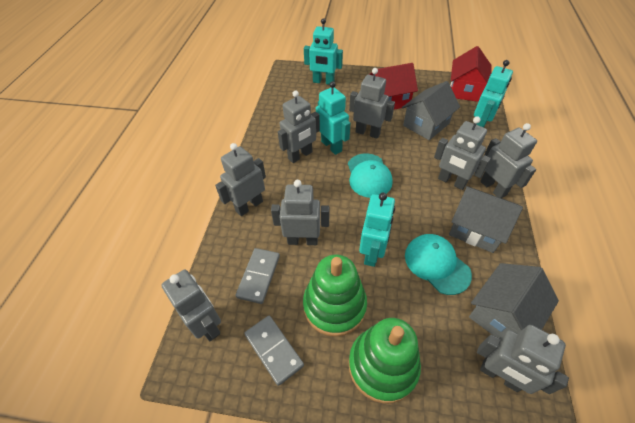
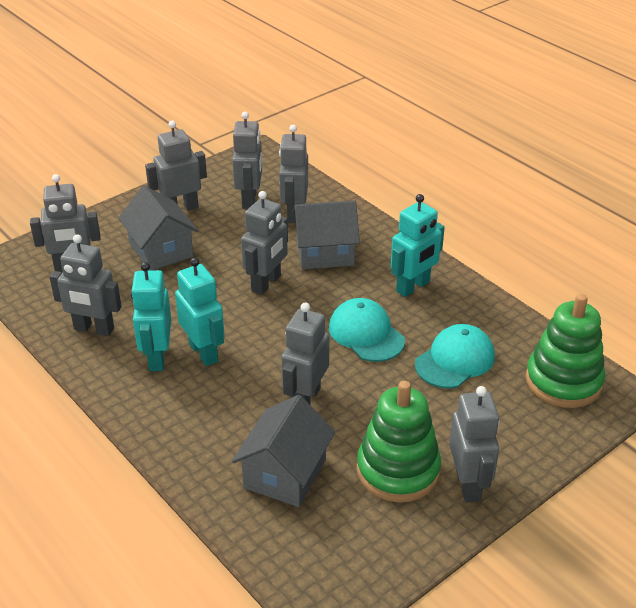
grey domino: [235,248,280,304] [244,316,304,386] = 2 -> none = 0
red house: [369,63,418,110] [450,46,492,102] = 2 -> none = 0
turquoise robot: [304,18,343,85] [316,81,351,155] [359,193,395,267] [474,60,513,128] = 4 -> [131,262,171,371] [175,257,225,366] [391,194,445,297] = 3

